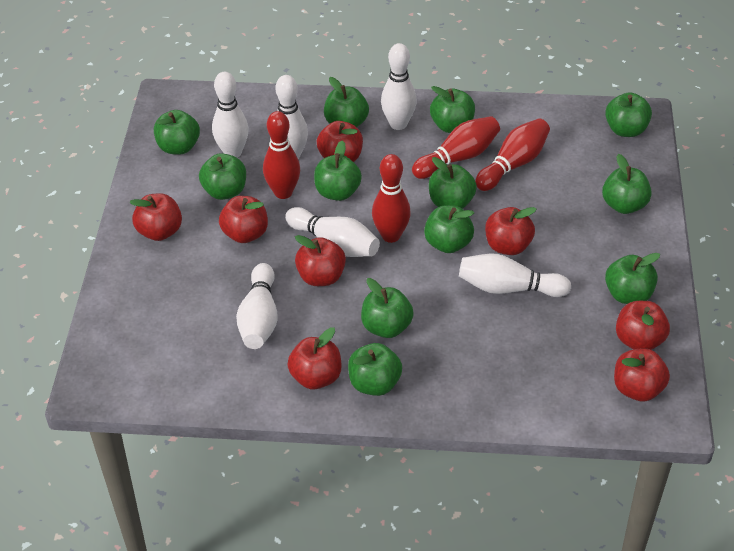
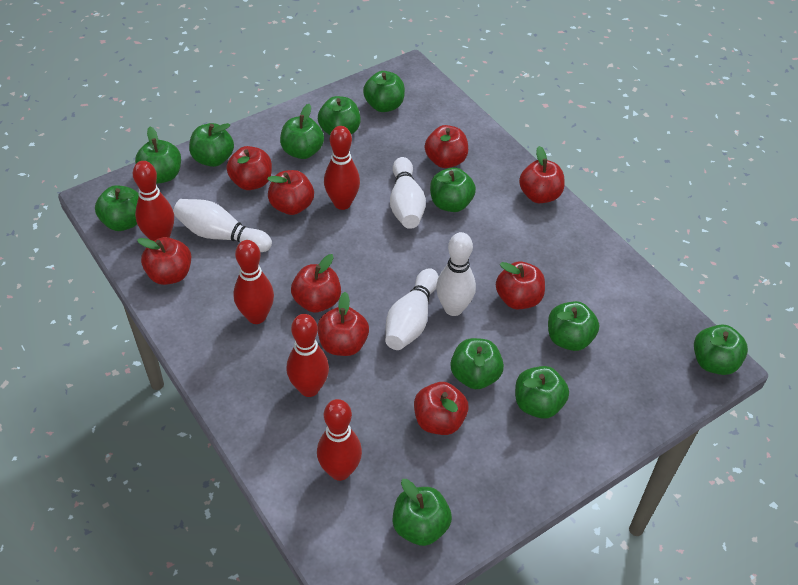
red apple: [129,193,182,241] [219,196,268,243] [287,327,342,389] [295,235,346,286] [317,121,363,162] [485,207,536,255] [614,348,670,402] [616,301,670,350] = 8 -> [137,237,191,285] [226,146,272,190] [267,170,314,215] [291,254,341,313] [318,292,369,356] [414,382,468,435] [425,125,468,168] [496,262,545,309] [519,146,564,203] = 9
red bowling pin: [263,111,300,199] [372,154,411,243] [412,116,500,179] [475,118,550,191] = 4 -> [133,161,174,241] [233,240,274,324] [286,314,329,397] [317,399,362,481] [324,126,360,210] = 5
white bowling pin: [212,72,249,158] [236,263,277,349] [275,75,308,159] [285,207,380,257] [381,43,417,130] [459,254,571,297] = 6 -> [173,199,272,252] [385,268,439,350] [390,157,426,229] [436,232,476,316] = 4

